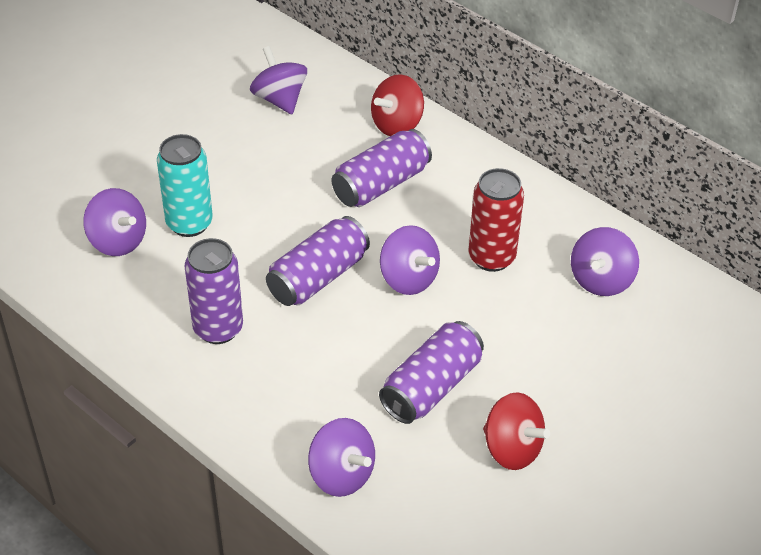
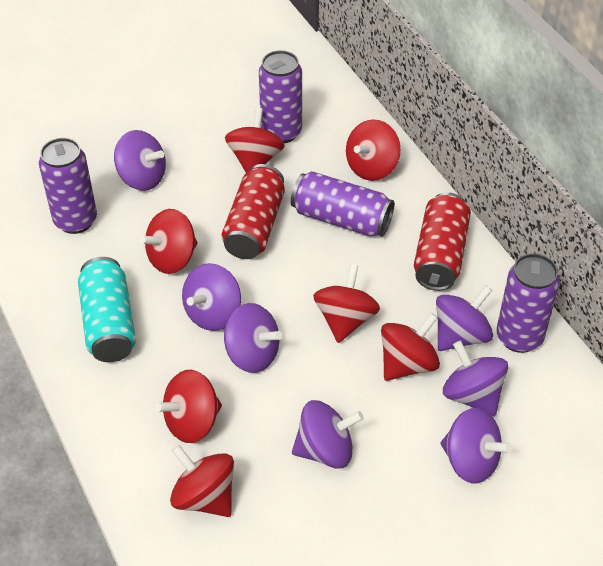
purple spinning top: [83,188,146,256] [250,46,307,114] [308,418,375,497] [380,225,440,295] [571,227,639,296] = 5 -> [114,130,166,191] [182,263,241,331] [224,303,282,373] [292,400,364,469] [436,285,493,351] [441,408,512,484] [443,340,508,417] = 7
red can: [469,168,524,272] = 1 -> [222,164,285,259] [414,192,471,291] = 2
red spinning top: [371,74,424,136] [483,392,550,470] = 2 -> [140,209,198,274] [155,370,222,443] [170,445,234,517] [225,107,285,173] [313,264,380,343] [346,119,401,181] [381,313,440,381] = 7

